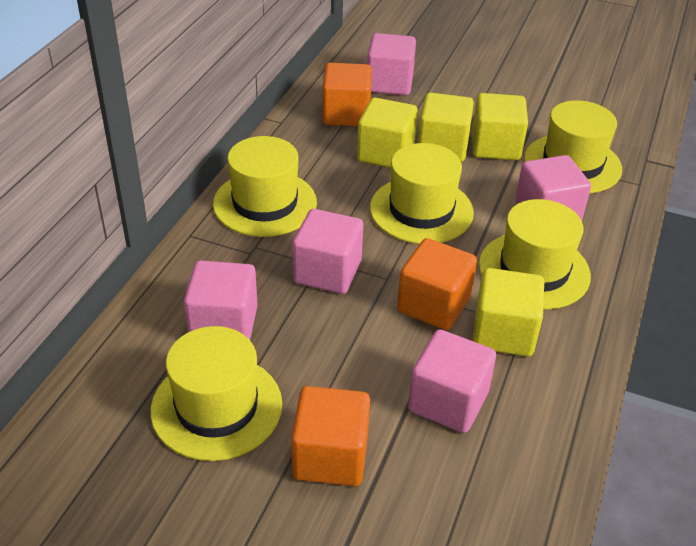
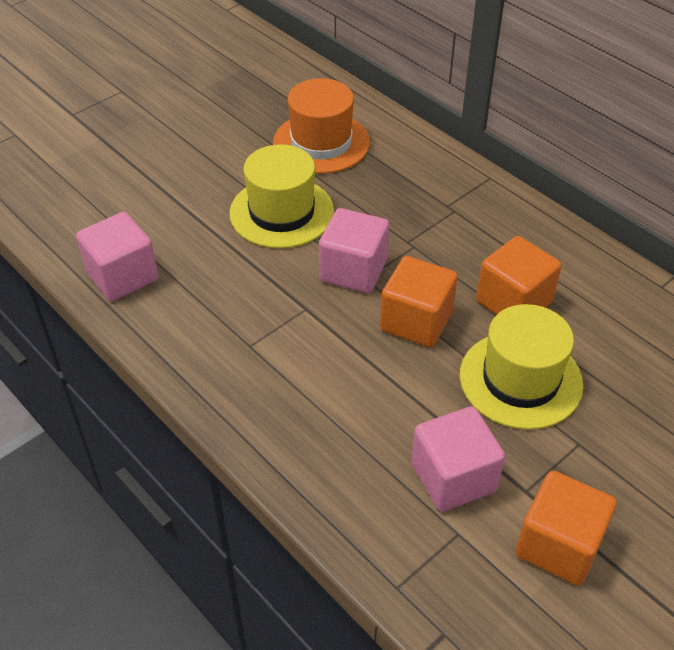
orange hat: none = 0 -> [273,78,370,174] = 1
pink cube: [184,260,258,340] [292,209,363,294] [367,33,416,95] [408,329,496,433] [515,155,591,221] = 5 -> [76,212,158,301] [319,208,389,293] [411,406,505,512] = 3
yellow cube: [357,98,418,168] [418,92,474,162] [472,93,528,160] [472,268,544,357] = 4 -> none = 0
yellow hat: [150,326,282,461] [213,136,317,237] [370,143,474,244] [479,199,591,310] [524,100,622,193] = 5 -> [229,144,334,249] [460,304,583,430] = 2

